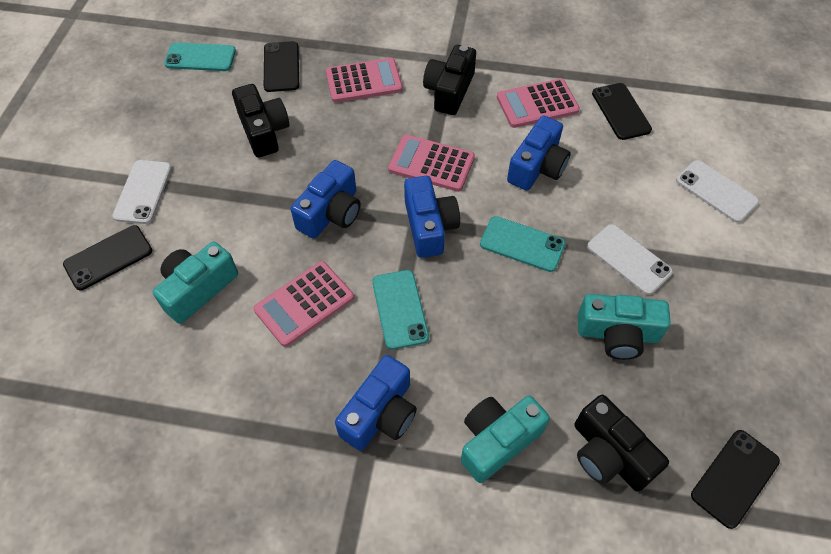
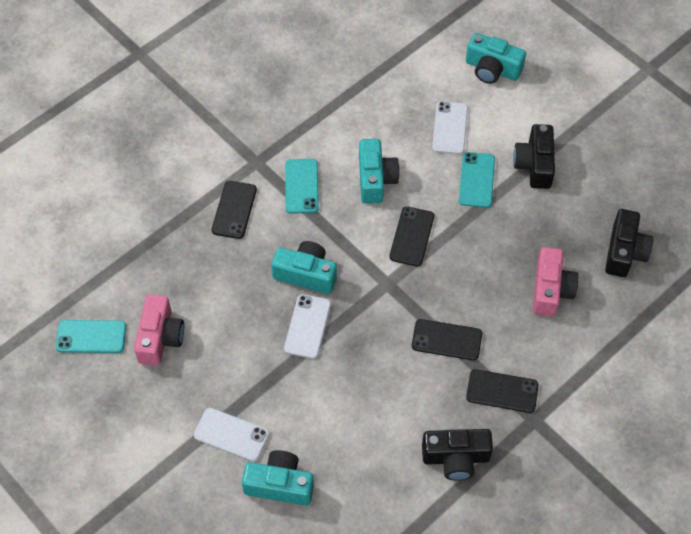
blue camera: [290,160,360,238] [335,355,417,451] [404,176,460,258] [507,115,571,191] = 4 -> none = 0
pink calculator: [253,261,354,347] [326,58,403,103] [388,134,475,192] [497,79,580,128] = 4 -> none = 0
pink camera: none = 0 -> [134,294,184,366] [533,247,579,317] = 2
turquoise camera: [153,241,238,324] [461,396,550,483] [578,294,671,360] = 3 -> [242,450,314,506] [271,241,337,294] [359,139,400,204] [466,33,526,84] = 4

